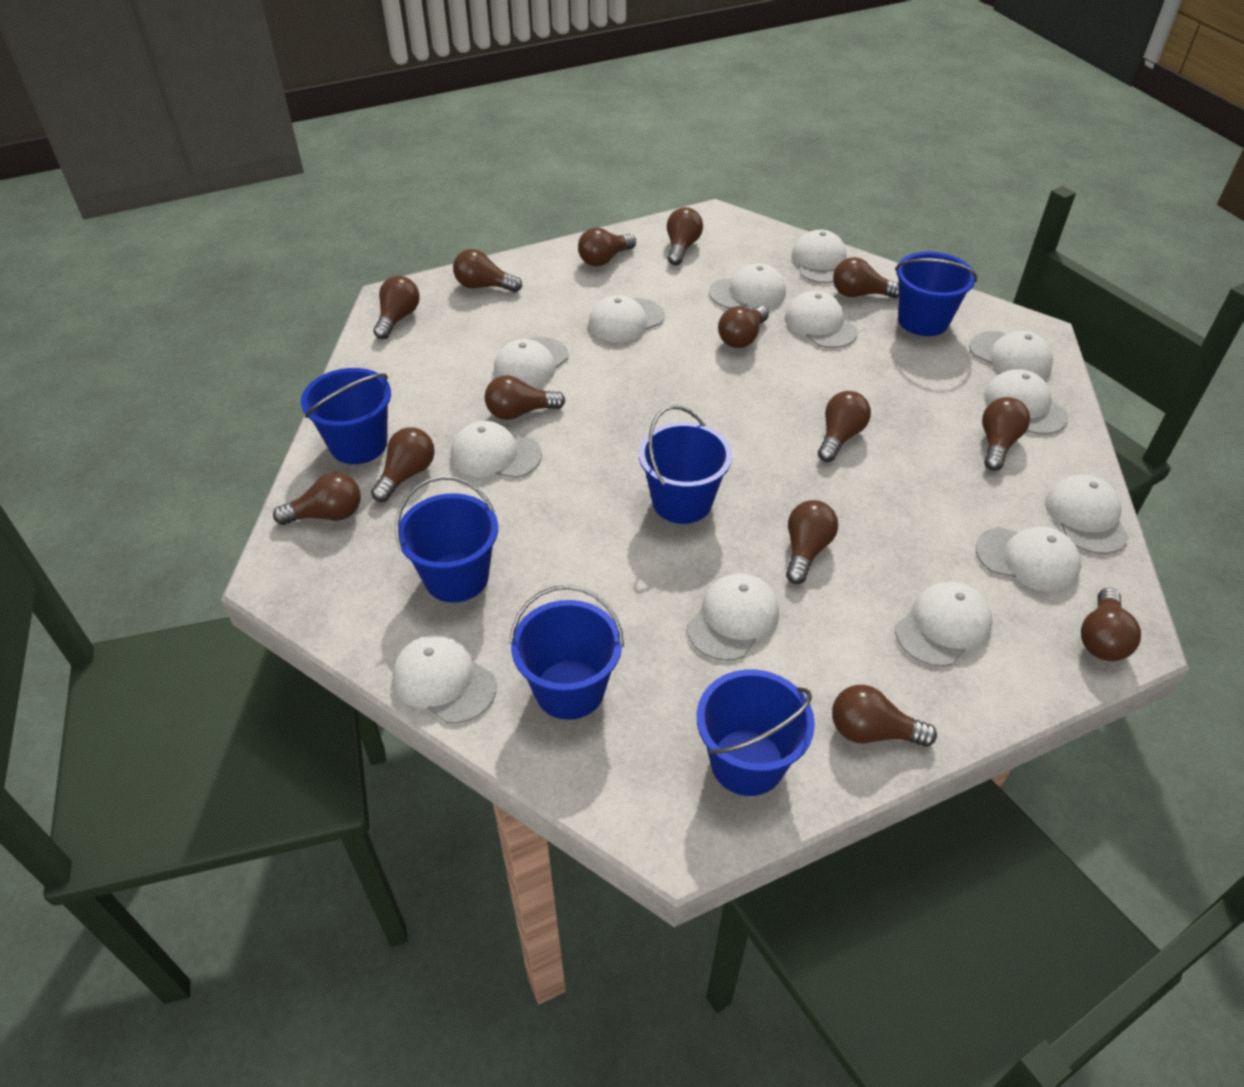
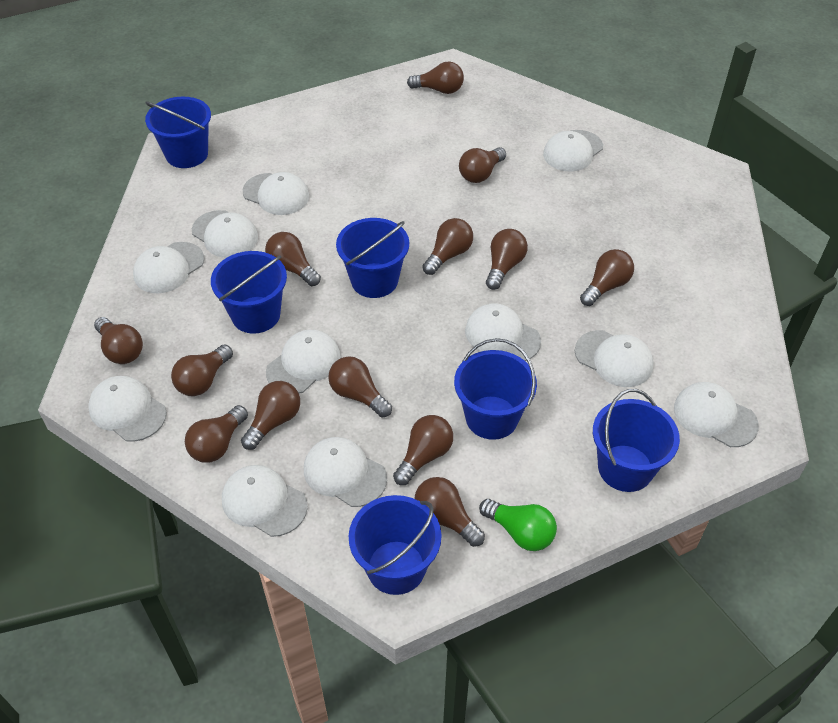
brown light bulb: [273,472,361,525] [371,427,435,502] [373,276,420,339] [453,249,522,292] [485,375,565,420] [578,227,636,266] [667,207,703,265] [718,306,769,348] [786,500,838,584] [818,391,871,462] [832,685,937,747] [833,257,899,298] [982,397,1030,471] [1081,588,1141,661] = 14 -> [94,317,143,364] [171,344,233,396] [185,405,248,463] [241,381,300,450] [265,232,321,286] [328,356,392,417] [393,415,453,485] [407,61,464,94] [415,477,485,547] [422,218,473,275] [459,147,506,183] [486,229,528,290] [580,249,634,306] = 13
green light bulb: none = 0 -> [479,499,557,551] = 1
white cap: [393,635,497,724] [451,421,542,478] [494,337,568,388] [588,295,665,343] [687,574,779,661] [709,263,786,309] [785,291,858,348] [792,229,847,283] [895,582,992,667] [969,331,1053,378] [976,527,1081,592] [984,369,1068,435] [1045,474,1129,554] = 13 -> [88,376,167,442] [133,242,204,293] [192,210,258,258] [222,465,308,537] [243,172,309,215] [266,330,341,393] [304,437,387,507] [465,303,541,361] [543,130,603,172] [575,330,653,387] [674,382,759,447] = 11

